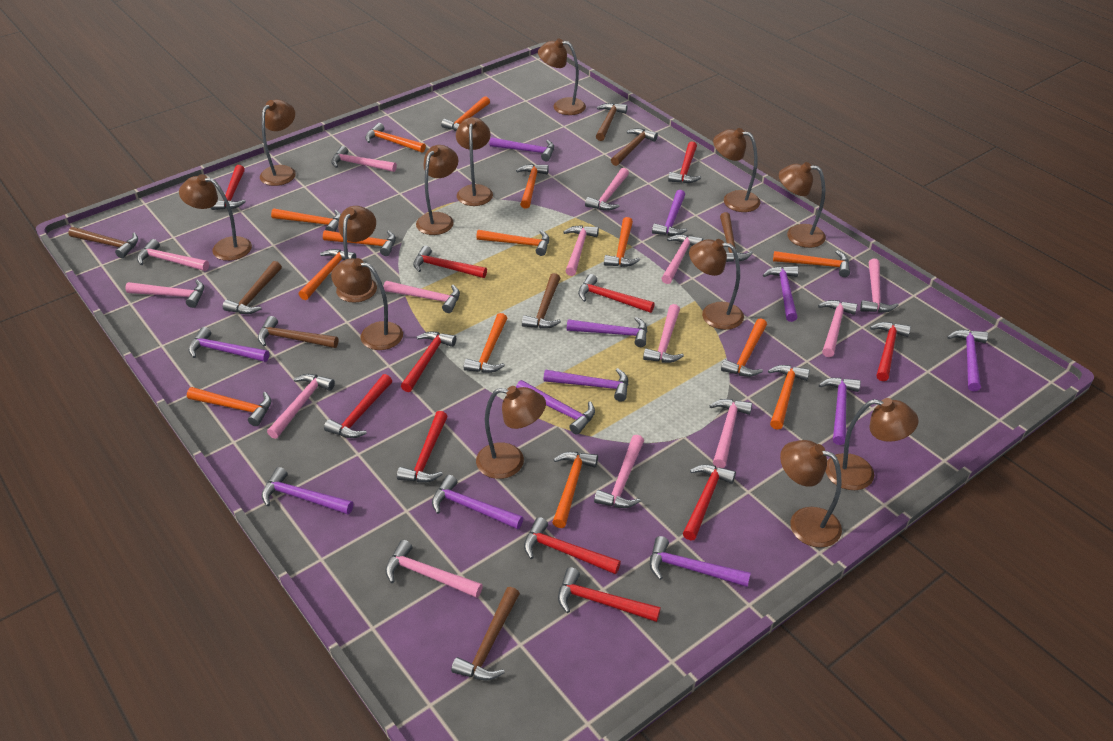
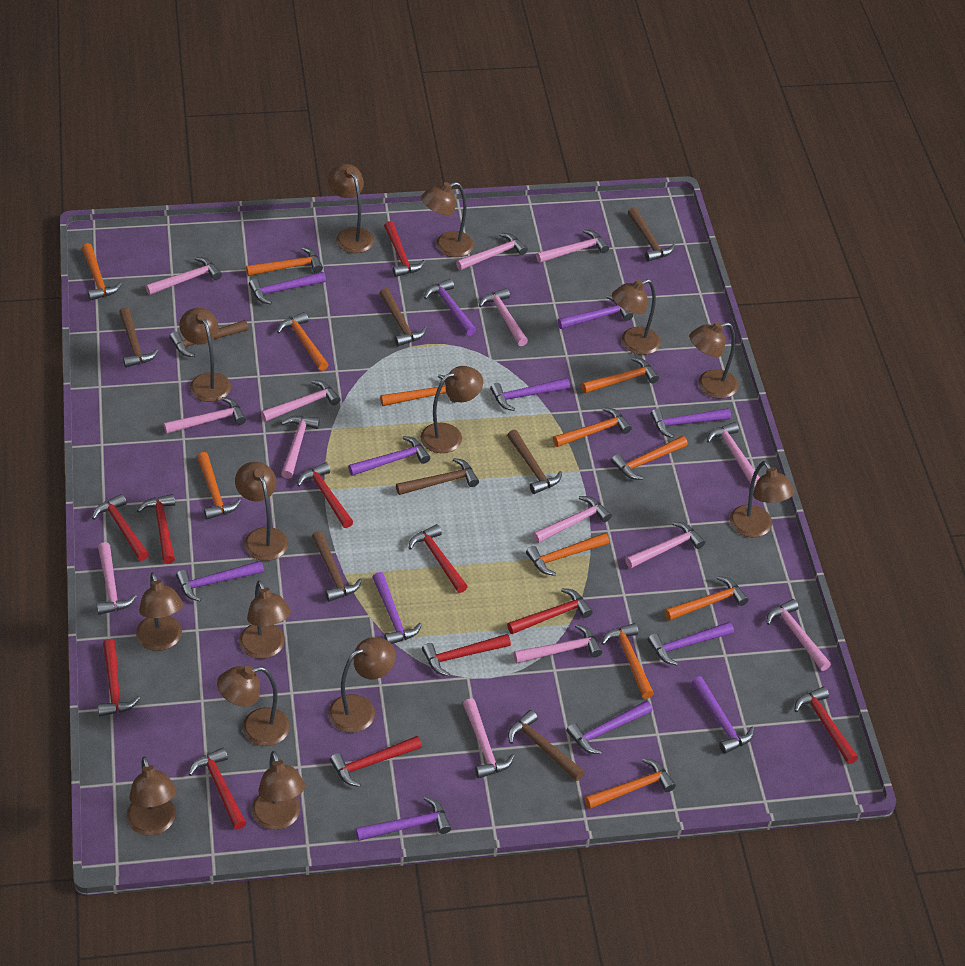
brown lamp: [179,174,252,261] [260,100,296,186] [331,258,403,350] [336,206,377,303] [416,145,458,235] [456,117,493,206] [476,386,546,479] [538,39,586,115] [689,239,744,330] [713,128,761,212] [779,162,826,248] [780,440,842,548] [826,398,919,490] = 13 -> [126,756,177,836] [136,572,183,651] [179,308,231,402] [217,666,290,746] [235,462,288,561] [239,580,291,659] [252,751,305,830] [328,164,374,253] [328,637,396,733] [420,366,483,453] [421,182,474,257] [612,279,661,355] [690,322,739,399] [730,461,795,537] = 14
orange hammer: [187,387,271,426] [271,208,341,232] [299,249,356,300] [323,230,396,256] [365,123,426,153] [441,96,490,131] [464,313,507,373] [476,230,549,256] [516,164,549,209] [552,452,598,528] [604,217,640,267] [721,318,767,377] [768,365,810,430] [773,250,850,277] = 14 -> [82,243,122,301] [197,452,241,520] [246,247,323,276] [277,312,329,371] [380,374,456,406] [526,533,609,576] [553,407,632,447] [581,357,659,393] [585,758,676,809] [601,623,654,699] [611,436,688,480] [665,576,749,621] = 12

